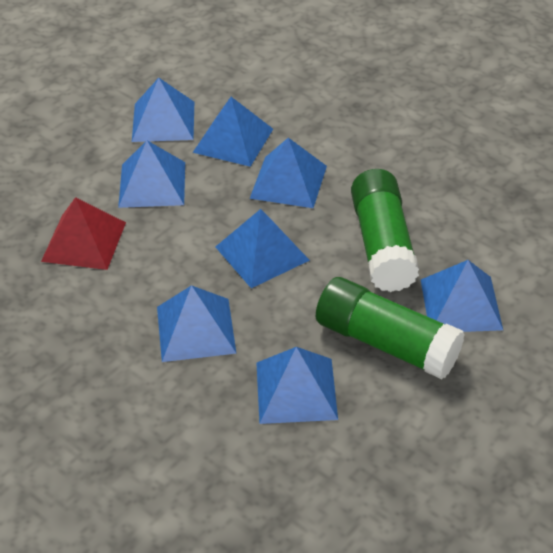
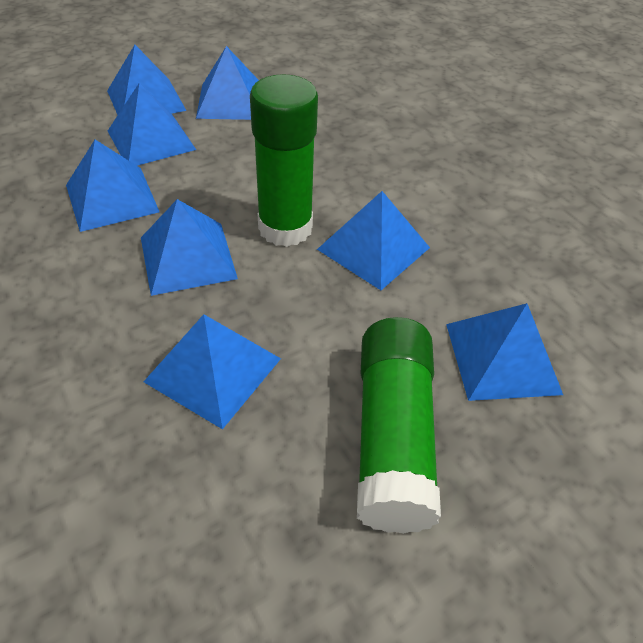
red pyramid: [41,197,126,270] = 1 -> none = 0

